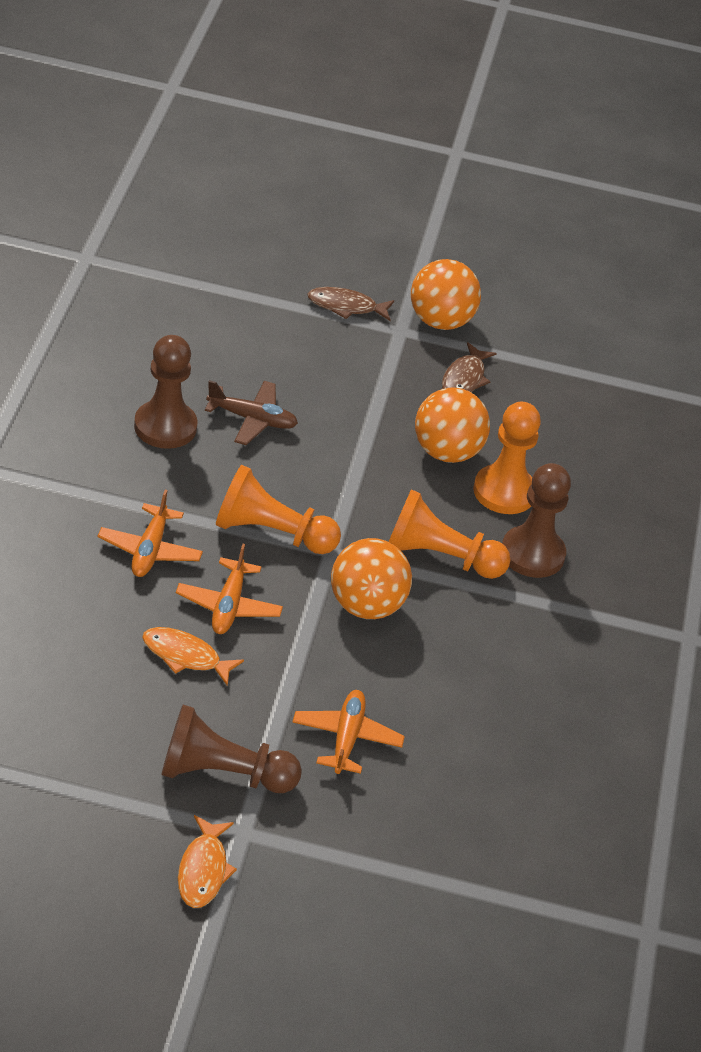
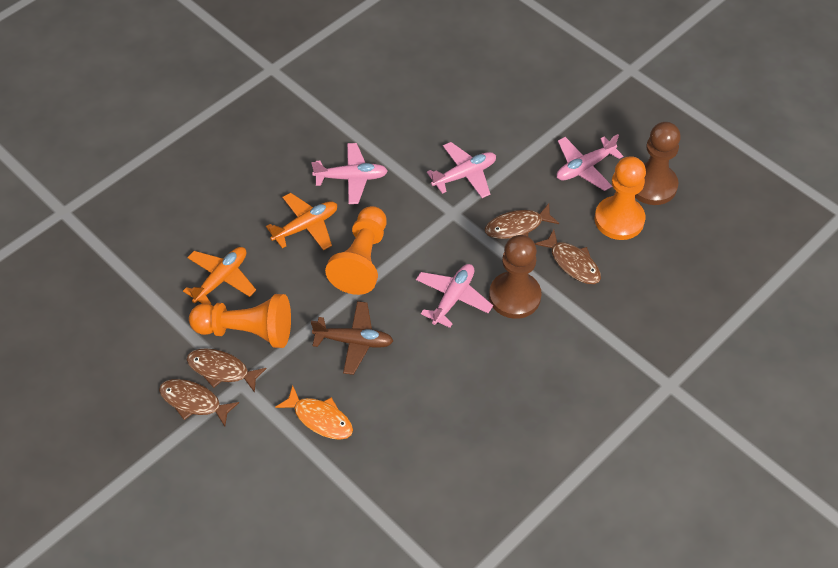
brown fish: [308,287,394,321] [442,342,497,392] = 2 -> [159,379,239,426] [187,348,267,393] [485,204,559,239] [535,229,601,284] = 4
brown pawn: [134,335,197,449] [161,705,302,793] [502,463,571,578] = 3 -> [489,235,542,319] [635,122,681,205] = 2
orange ball: [331,538,412,619] [411,259,481,330] [415,387,490,463] = 3 -> none = 0
orange fish: [142,627,244,685] [178,815,237,908] = 2 -> [275,385,353,440] = 1
orange plane: [98,490,203,577] [176,544,283,634] [293,690,405,774] = 3 -> [183,247,256,304] [266,193,337,250] = 2
pink plane: none = 0 -> [311,143,388,204] [416,264,493,328] [427,142,496,198] [557,134,623,191] = 4

